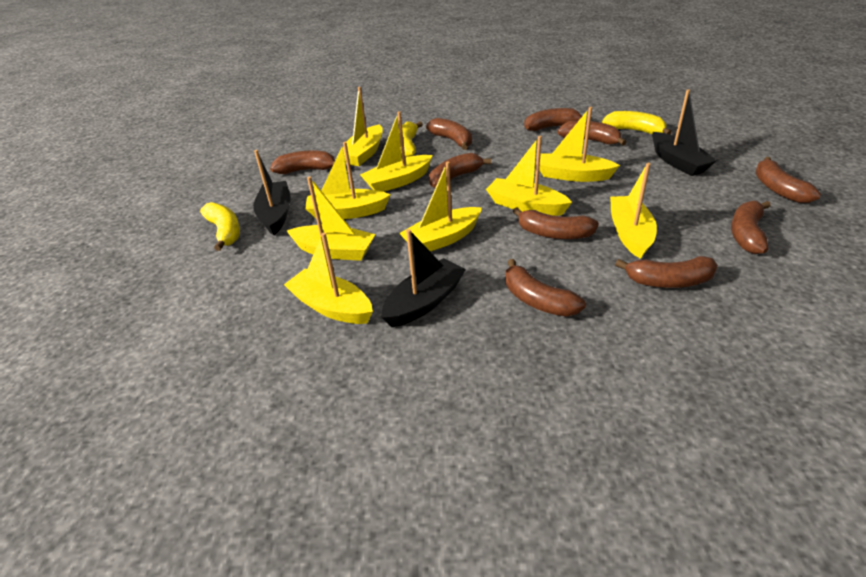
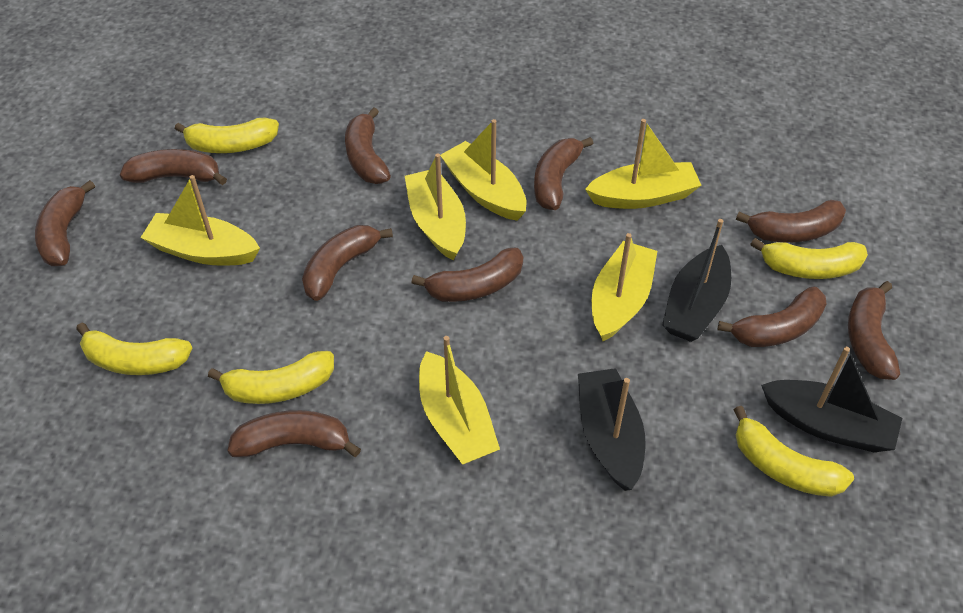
yellow banana: [200,202,240,251] [399,121,423,157] [602,111,672,135] = 3 -> [76,323,192,375] [175,117,279,153] [208,351,334,404] [734,406,854,497] [750,238,868,279] = 5
yellow boat: [284,233,373,324] [286,176,376,261] [305,142,391,220] [343,87,383,166] [360,111,433,192] [399,162,482,251] [486,136,572,216] [539,107,620,182] [610,163,657,259] = 9 -> [140,175,260,266] [405,153,466,261] [419,336,500,465] [440,119,526,221] [585,119,702,209] [592,233,657,341] = 6

